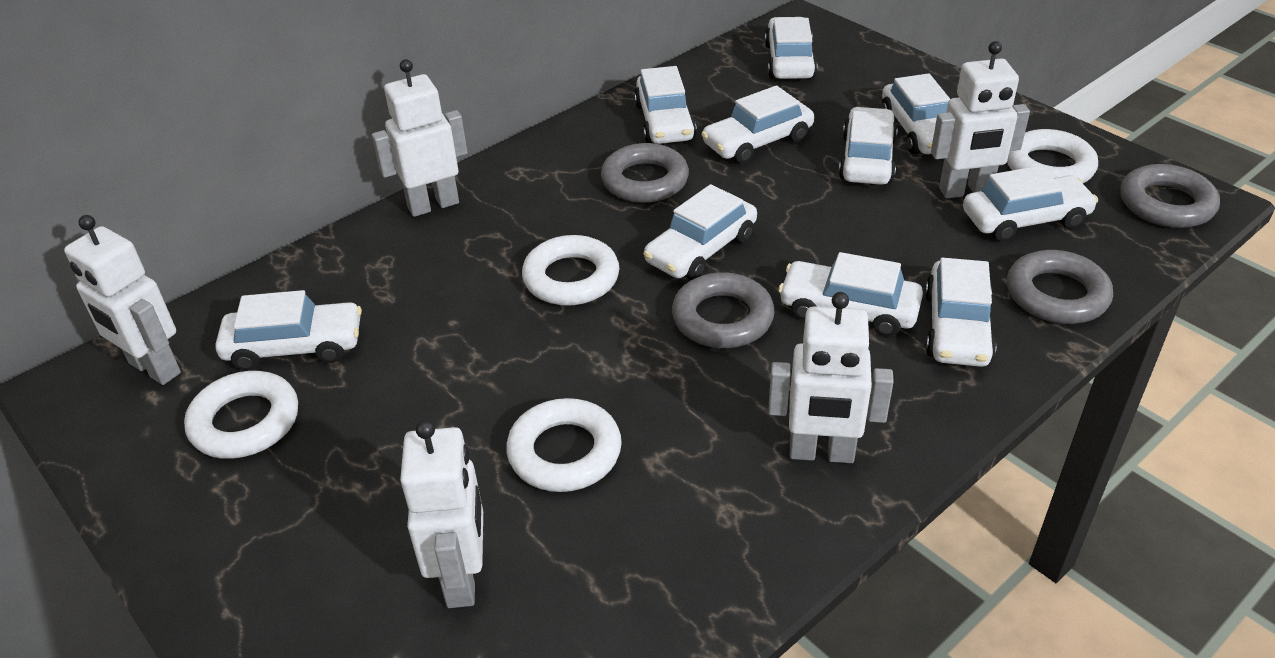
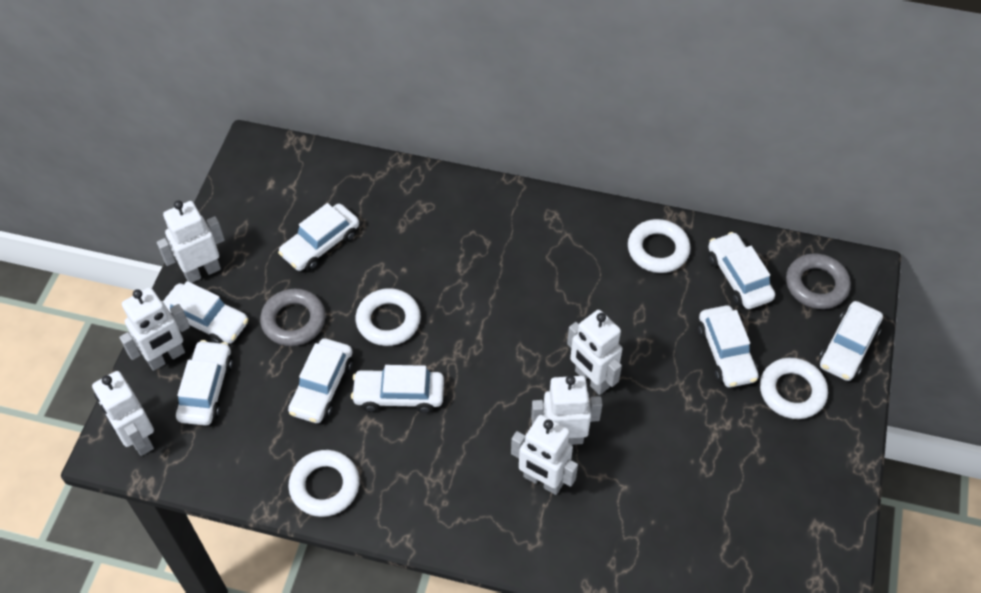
grey ring: [601,143,689,203] [672,272,775,348] [1007,250,1113,324] [1121,164,1220,228] = 4 -> [260,289,326,346] [786,253,851,309] = 2
white car: [216,290,362,371] [634,66,697,144] [644,184,757,280] [701,85,814,164] [765,17,818,79] [778,252,923,337] [839,107,898,185] [882,73,950,154] [925,258,997,367] [963,165,1098,241] = 10 -> [163,281,248,344] [176,340,233,426] [278,203,359,271] [288,338,353,423] [351,365,444,413] [698,305,759,387] [708,232,775,309] [819,301,883,381] = 8
white robot: [64,215,181,385] [372,59,468,217] [400,420,483,608] [768,292,894,463] [931,41,1030,198] = 5 -> [92,371,154,456] [119,287,190,371] [157,201,224,283] [511,415,578,495] [531,375,602,445] [567,310,622,395] = 6

